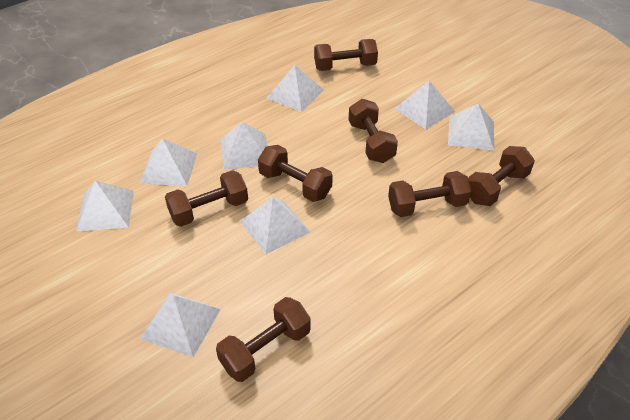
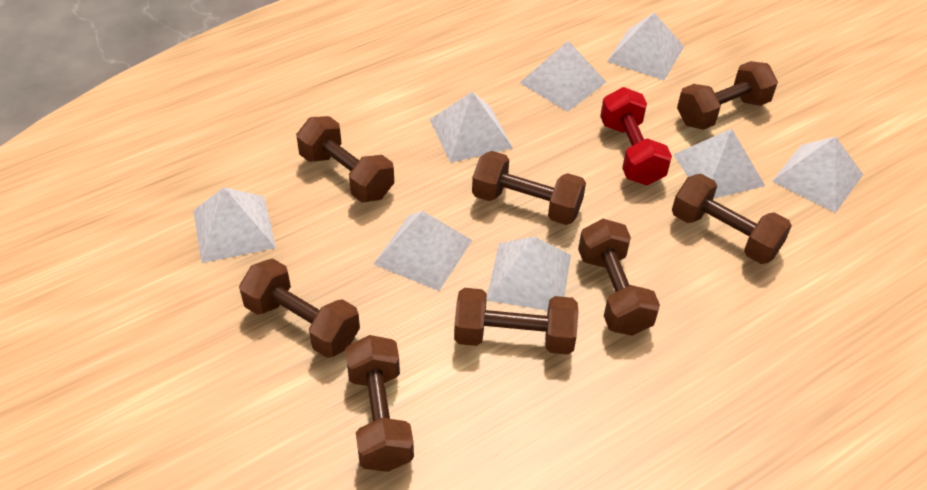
brown dumbbell: [165,170,248,227] [216,297,311,382] [258,145,333,202] [314,39,378,71] [349,99,398,163] [388,171,471,217] [468,146,535,206] = 7 -> [239,259,360,358] [296,116,394,202] [345,335,414,472] [454,288,578,355] [472,151,586,225] [578,219,660,336] [672,174,792,264] [677,61,778,130] = 8
red dumbbell: none = 0 -> [600,87,672,185] = 1

